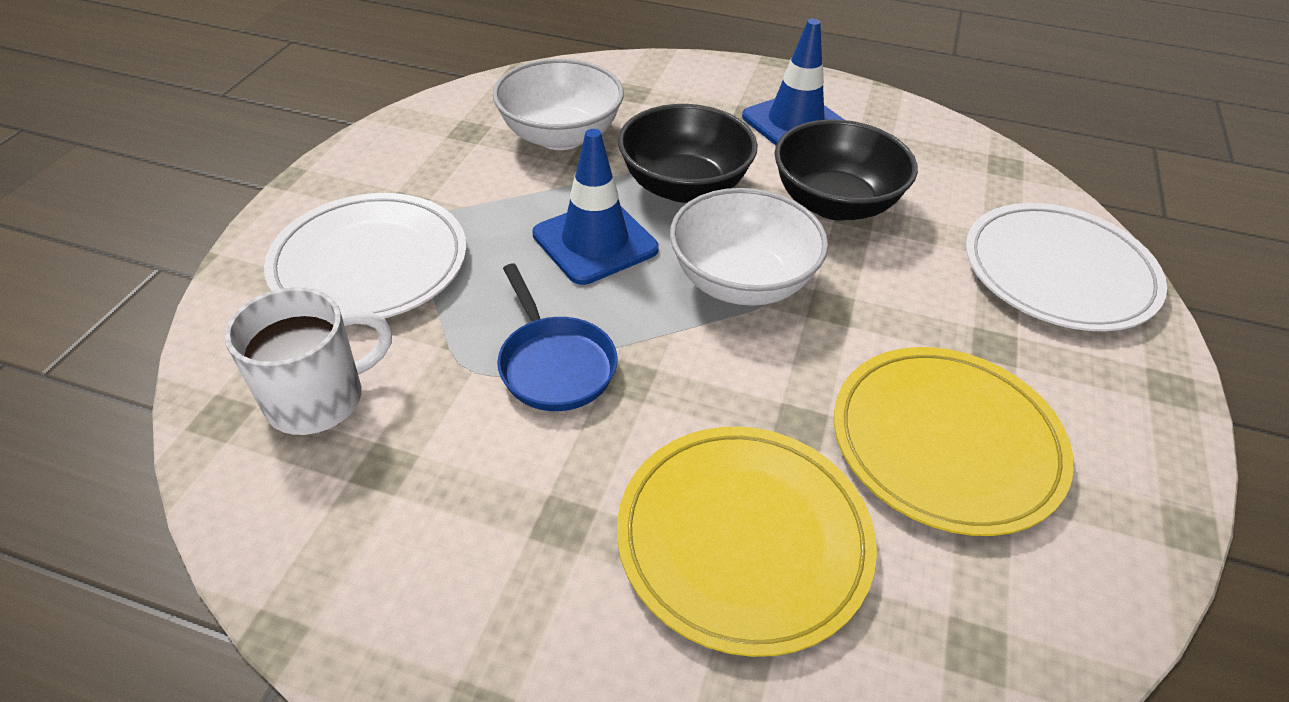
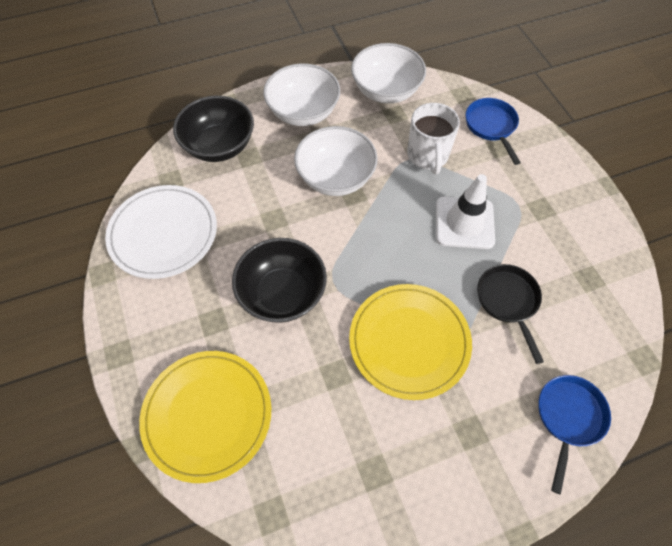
black pan: none = 0 -> [477,264,544,364] = 1
blue pan: [497,264,617,411] = 1 -> [466,98,521,165] [538,375,611,494] = 2
blue traffic cone: [533,129,659,285] [742,19,844,145] = 2 -> none = 0
white bowl: [493,59,624,150] [670,188,828,306] = 2 -> [263,64,340,126] [294,126,378,196] [351,43,426,103] = 3
white plate: [264,193,467,318] [966,203,1167,331] = 2 -> [105,185,217,279] = 1
white traffic cone: none = 0 -> [436,174,495,249] = 1

